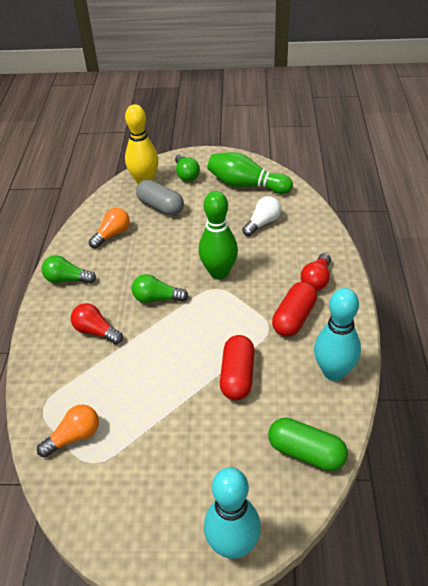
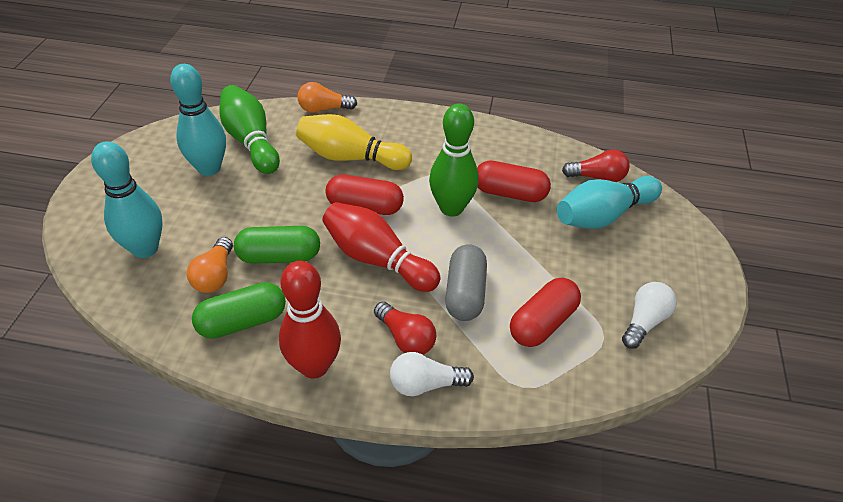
green capsule: [268,418,348,471] = 1 -> [192,282,286,339] [234,226,320,264] = 2
green light bulb: [42,255,96,284] [132,274,189,303] [175,154,200,182] = 3 -> none = 0
red bowling pin: none = 0 -> [279,261,341,379] [322,202,440,292] = 2
red capsule: [220,335,255,400] [272,282,317,337] = 2 -> [325,175,404,215] [477,161,551,202] [510,278,581,347] = 3
turquoise bowling pin: [204,467,261,559] [314,288,361,381] = 2 -> [91,141,162,258] [170,64,226,176] [557,176,662,229] = 3
white light bulb: [242,196,281,236] = 1 -> [390,352,474,396] [622,282,677,349] = 2

